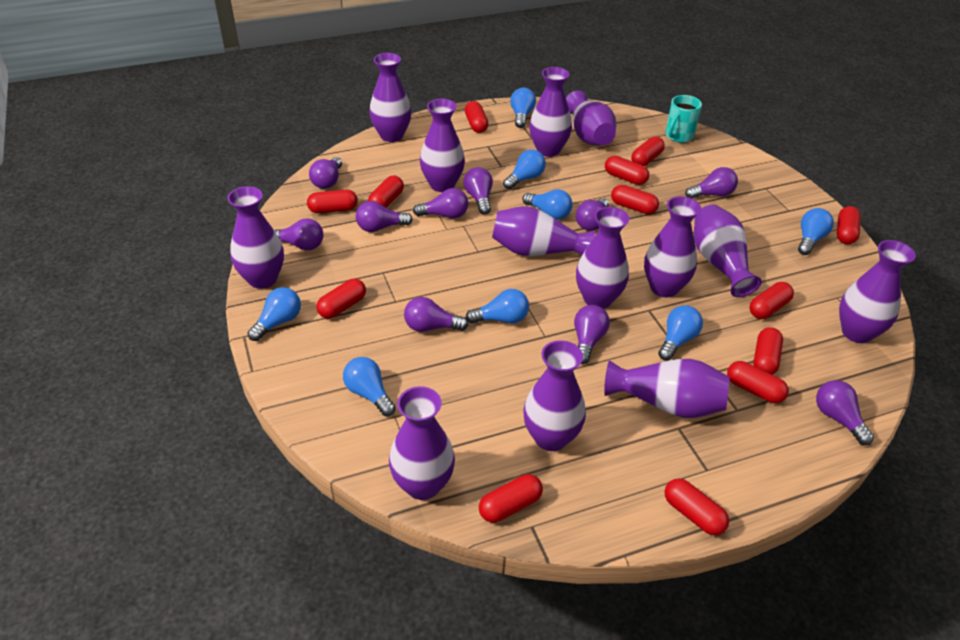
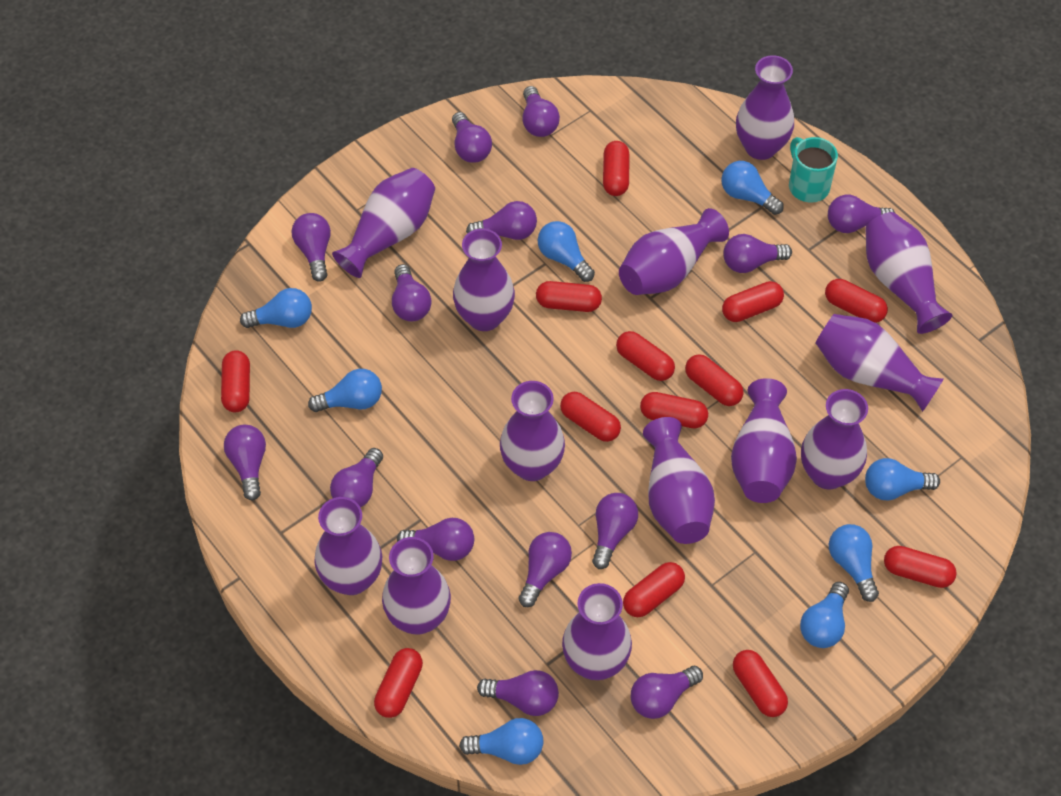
purple light bulb: [274,219,323,250] [309,157,342,189] [356,201,413,232] [404,297,468,332] [413,188,468,219] [463,167,493,214] [574,305,610,364] [576,198,609,231] [685,167,738,198] [816,380,874,445] = 10 -> [224,425,266,501] [291,213,331,282] [330,448,383,508] [392,264,431,322] [397,518,474,561] [452,112,492,163] [466,201,537,240] [477,670,559,716] [519,532,572,607] [523,86,560,137] [592,493,638,569] [631,666,703,719] [723,234,792,273] [828,195,895,233] = 14

